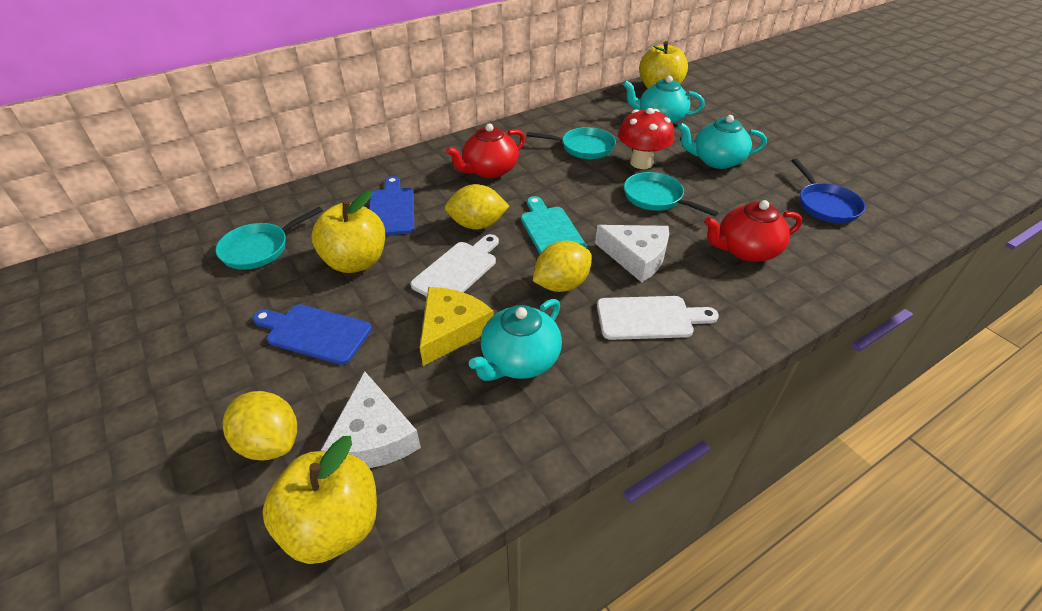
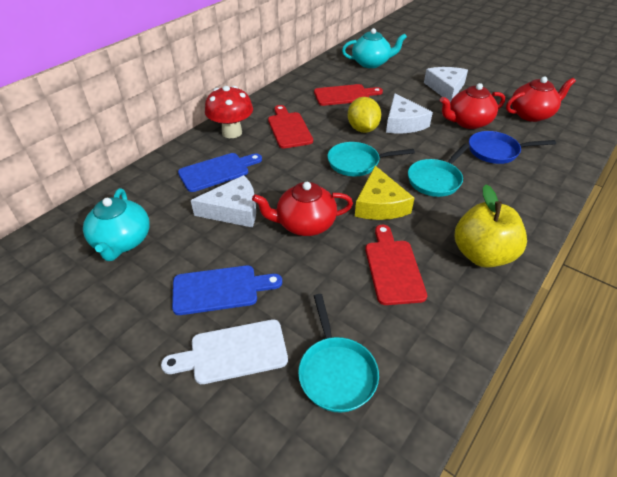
red cutting board: none = 0 -> [268,105,313,149] [314,84,383,106] [365,225,427,305] = 3
red teapot: [446,123,525,178] [704,200,803,262] = 2 -> [252,182,353,236] [440,83,505,129] [506,77,576,122] = 3
turquoise cutting board: [521,196,588,254] = 1 -> none = 0
turquoise teapot: [469,299,562,381] [623,76,705,124] [677,115,767,169] = 3 -> [83,188,150,261] [342,28,407,68] = 2
white cheese: [321,371,421,468] [595,225,669,282] = 2 -> [191,175,256,227] [386,93,433,134] [424,67,468,102] = 3
white cutting board: [410,234,499,297] [597,296,719,340] = 2 -> [161,319,288,384] = 1
yellow apple: [263,436,377,564] [312,191,385,273] [639,41,688,89] = 3 -> [455,185,527,268] = 1
yellow lemon: [223,391,297,461] [445,184,509,230] [533,241,592,292] = 3 -> [348,97,381,133] = 1

